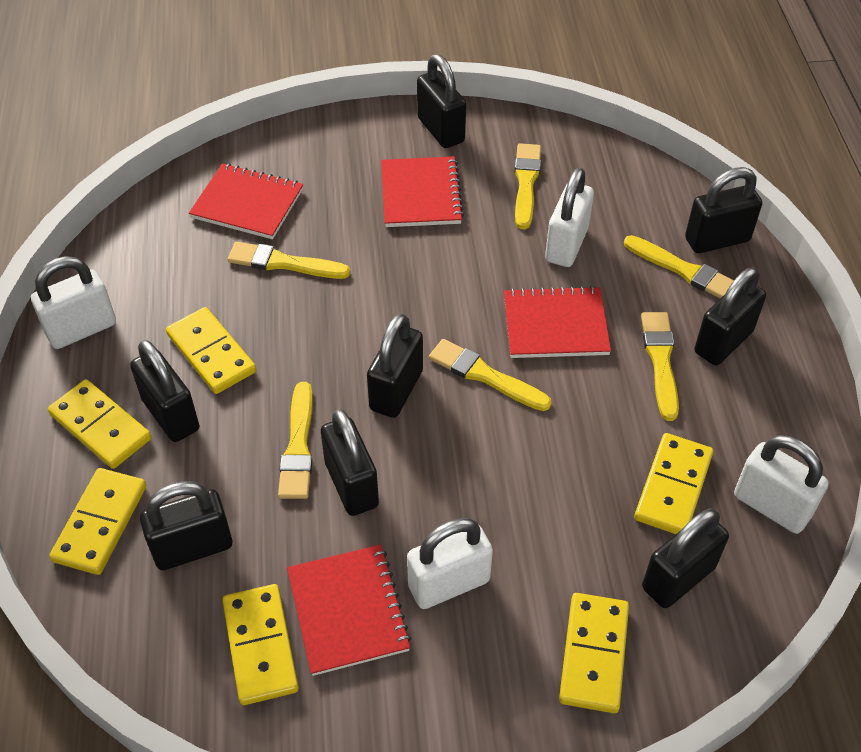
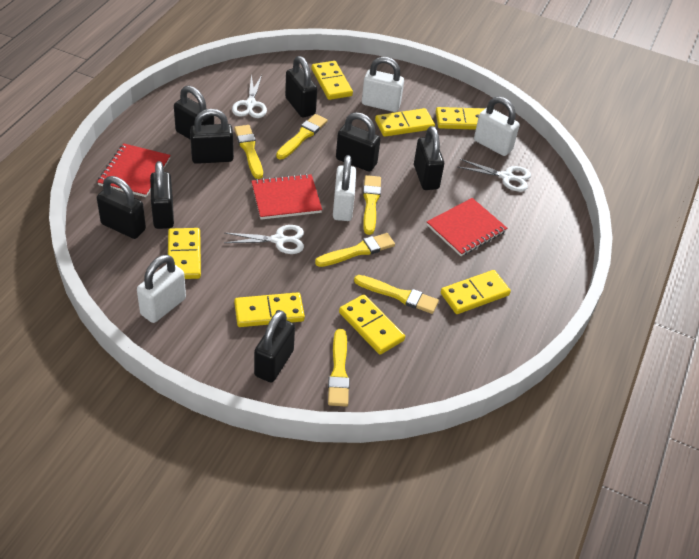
red notebook: [189,163,303,239] [287,544,411,676] [381,157,464,227] [504,286,611,358] = 4 -> [97,143,171,197] [251,174,322,220] [427,198,507,256] = 3
white scissors: none = 0 -> [224,225,304,254] [232,74,267,118] [458,159,531,192] = 3
yellow domino: [48,379,151,469] [49,468,146,575] [166,307,256,394] [222,584,299,705] [559,593,629,713] [634,433,713,534] = 6 -> [168,228,201,279] [234,292,305,327] [312,61,353,100] [339,294,405,355] [375,108,435,137] [436,107,484,130] [441,270,511,314] = 7

